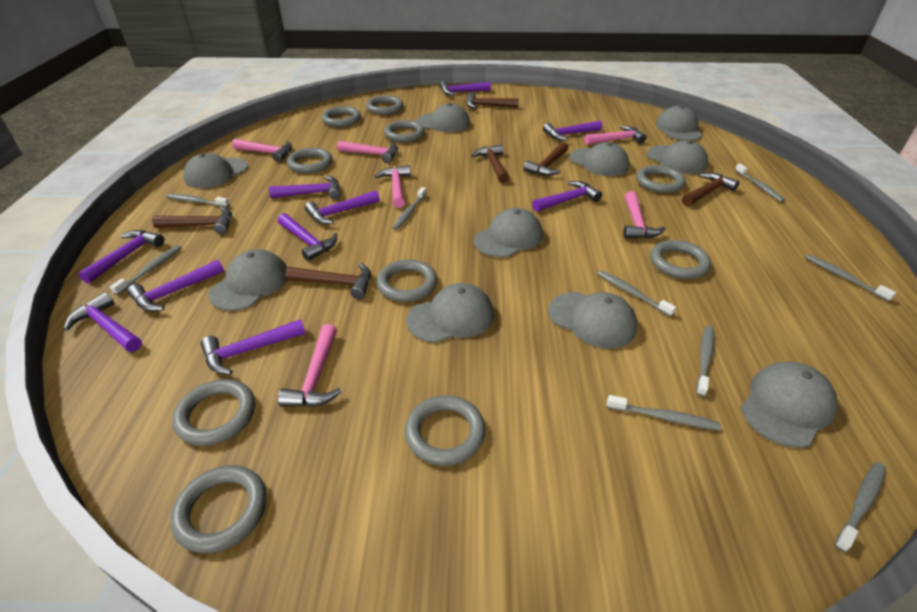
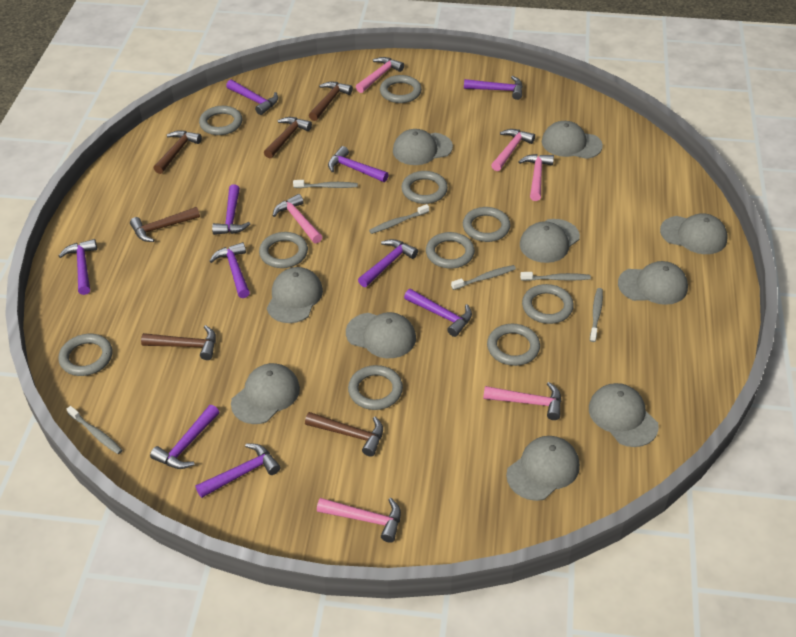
grey toothbrush: [110,245,182,295] [166,194,230,207] [393,187,427,230] [597,270,676,317] [607,395,721,431] [697,325,714,397] [735,164,785,202] [805,254,896,302] [835,462,886,552] = 9 -> [67,406,122,454] [293,180,358,188] [369,204,429,234] [451,265,516,290] [520,272,591,281] [590,288,603,342] = 6

